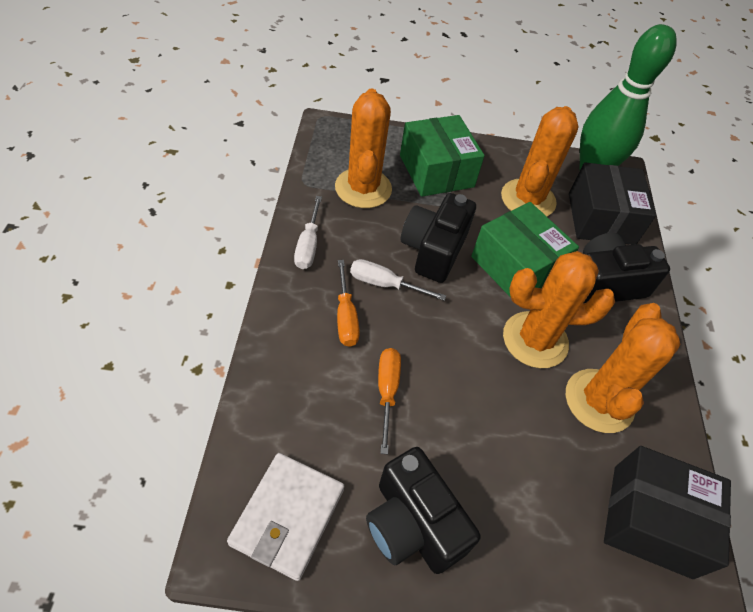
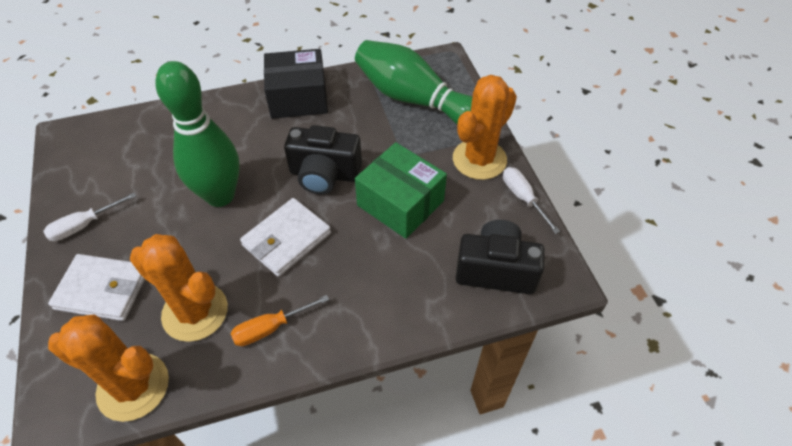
black box: [569,162,656,245] [604,446,731,579] = 2 -> [264,49,328,119] = 1
black camera: [366,447,481,574] [401,193,476,283] [583,233,670,303] = 3 -> [284,125,362,194] [455,220,545,294] = 2
green bowling pin: [579,24,677,169] = 1 -> [155,61,240,207] [355,40,472,124] = 2
green box: [400,115,485,197] [471,202,579,298] = 2 -> [355,142,447,239] = 1
orange cactus: [335,89,392,208] [501,106,578,216] [503,251,615,368] [566,303,680,433] = 4 -> [48,315,169,422] [130,234,228,342] [453,75,517,180] = 3
orange screwdriver: [337,260,360,347] [378,348,401,454] = 2 -> [231,295,329,346] = 1
white wallet: [227,453,344,581] = 1 -> [48,254,145,321] [240,198,331,277] = 2

